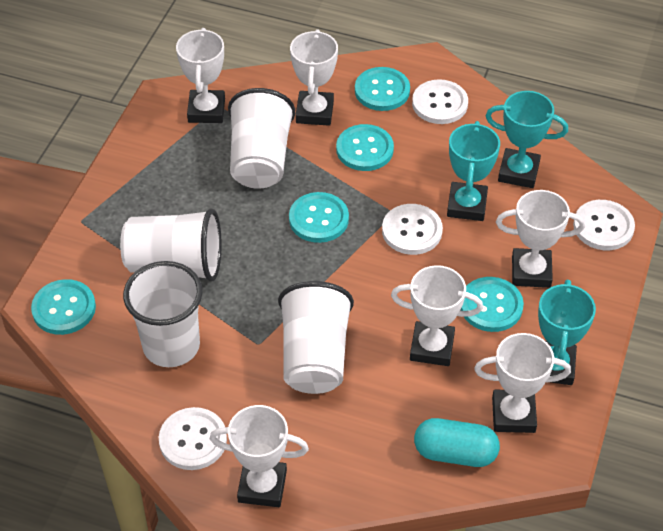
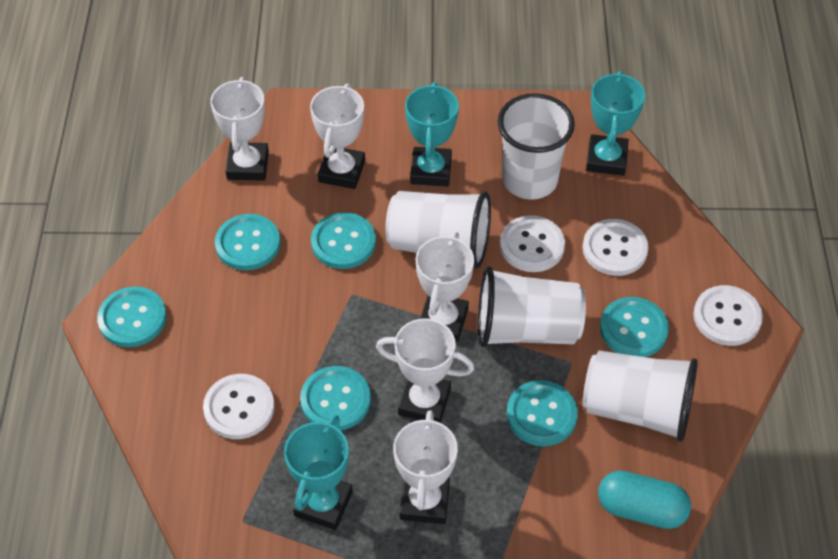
turquoise button: [31,279,96,335] [289,192,349,243] [336,124,394,171] [355,67,410,111] [461,277,524,332] = 5 -> [97,286,166,347] [215,214,280,270] [300,366,371,431] [311,212,376,269] [506,380,578,446] [600,297,669,357] = 6
white trophy: [176,28,225,123] [210,405,309,507] [290,29,338,126] [391,265,483,366] [474,333,571,433] [496,190,585,288] = 6 -> [210,77,269,180] [310,83,365,189] [376,318,475,423] [393,410,458,524] [416,232,474,342] = 5

